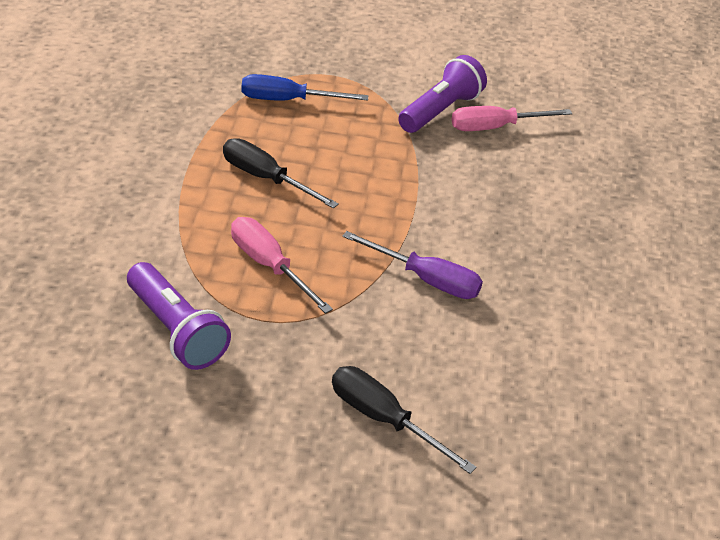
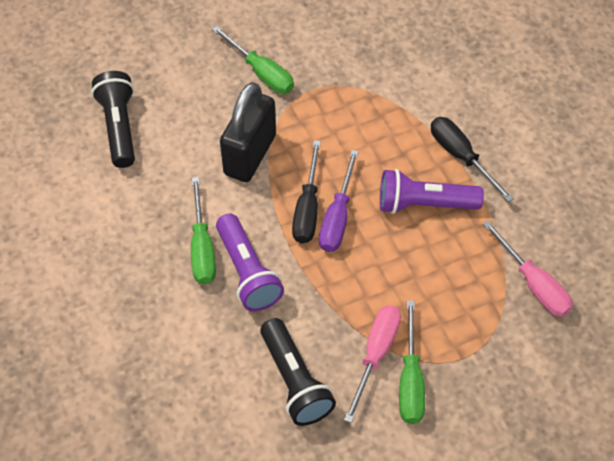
black flashlight: none = 0 -> [91,71,135,168] [260,318,336,426] = 2
black padlock: none = 0 -> [220,82,276,182] = 1
blue screwdriver: [241,74,368,101] = 1 -> none = 0
green screwdriver: none = 0 -> [191,177,216,284] [212,26,294,94] [399,301,425,424] = 3

